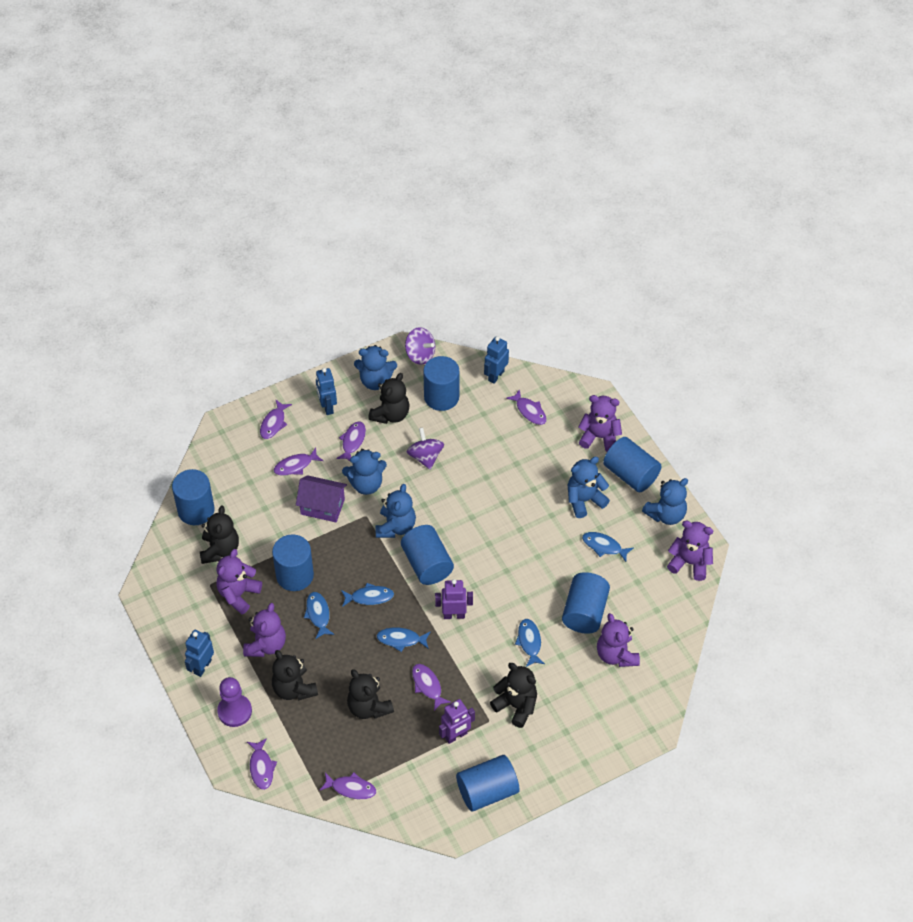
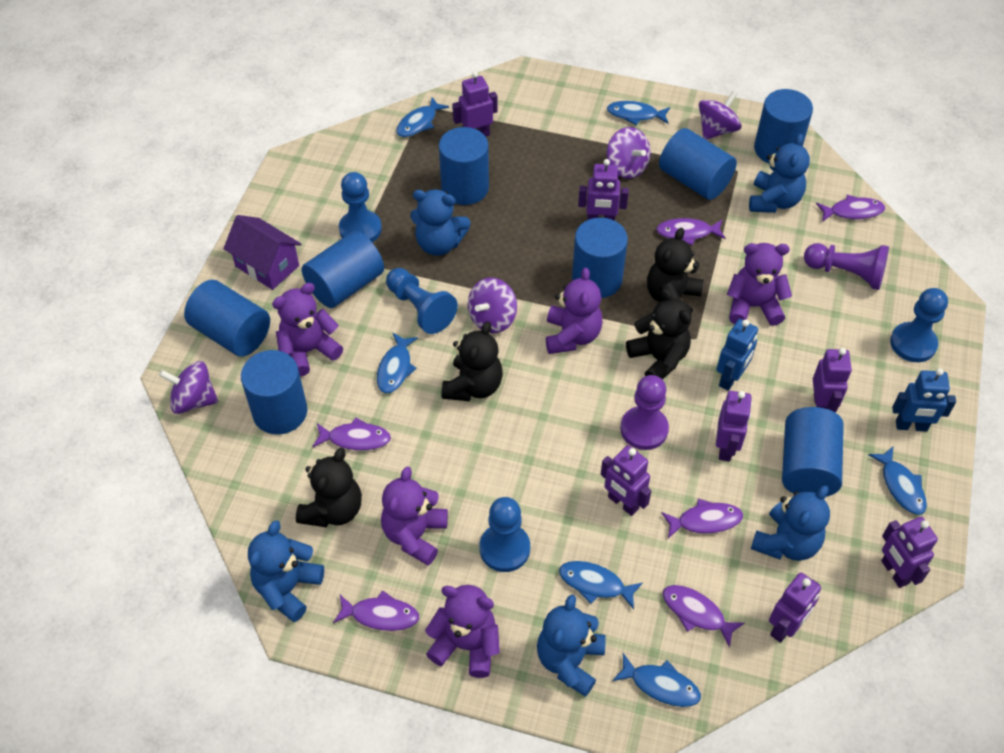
black teddy bear: [200,506,239,564] [272,650,318,701] [347,669,394,719] [368,373,410,424] [490,663,537,728] = 5 -> [296,448,362,527] [441,321,503,401] [626,288,692,380] [647,228,704,314] = 4
blue cylinder: [172,469,215,525] [272,534,314,591] [401,525,454,585] [423,356,459,411] [456,755,520,811] [562,572,610,634] [603,437,662,492] = 7 -> [184,280,270,357] [241,350,307,435] [302,231,384,308] [439,127,489,205] [572,218,628,298] [659,128,737,200] [754,89,813,164] [782,407,844,497] = 8
blue fish: [304,592,334,639] [341,583,394,607] [377,628,431,652] [515,619,545,667] [582,532,633,562] = 5 -> [377,333,418,393] [396,97,449,137] [559,561,643,609] [607,101,670,125] [612,653,701,707] [868,447,927,515] = 6
blue pawn: none = 0 -> [339,172,382,242] [386,268,458,334] [480,497,530,572] [890,288,948,362] = 4
blue robot: [185,630,214,677] [316,368,337,415] [484,336,509,384] = 3 -> [716,319,758,391] [892,368,956,432] = 2
purple fish: [247,738,277,790] [260,399,292,439] [273,448,323,475] [320,772,376,799] [336,422,366,461] [412,664,451,711] [506,389,547,425] = 7 -> [313,418,391,451] [333,590,419,631] [656,218,726,245] [661,499,743,538] [663,585,745,648] [816,195,885,222] = 6
purple pawn: [217,677,252,727] = 1 -> [620,375,669,450] [804,243,889,290] = 2
purple robot: [435,579,473,619] [439,699,475,744] = 2 -> [452,72,497,137] [578,159,629,221] [601,445,651,516] [716,391,752,461] [769,573,821,643] [813,348,852,412] [881,517,938,588] = 7
purple spinning top: [405,327,435,365] [407,428,444,470] = 2 -> [159,361,218,414] [468,277,517,333] [607,127,651,179] [699,91,741,140] = 4

